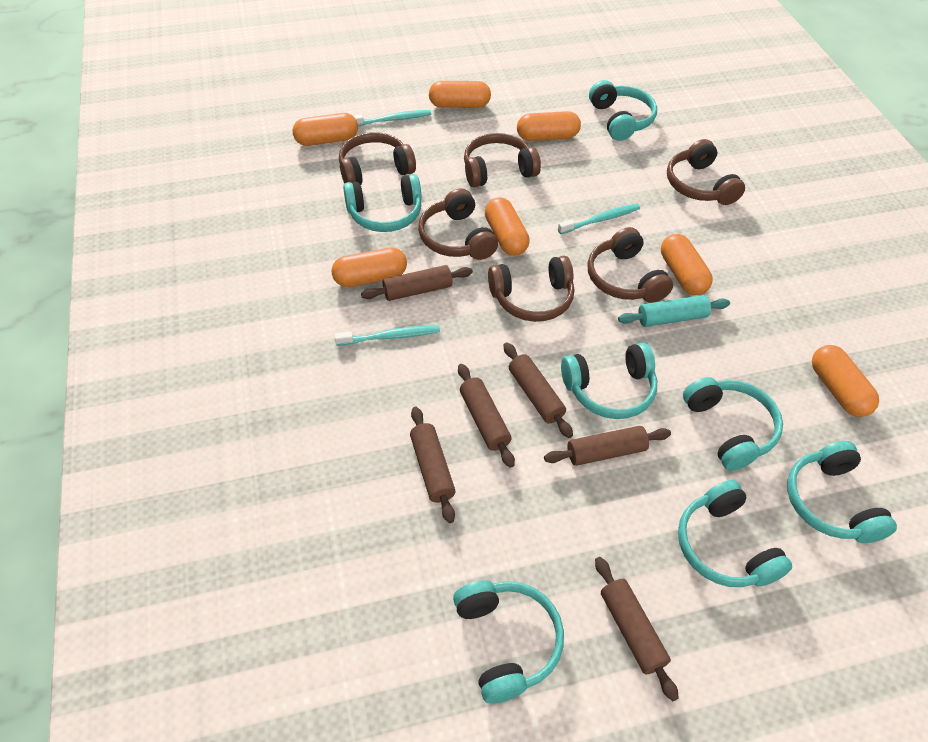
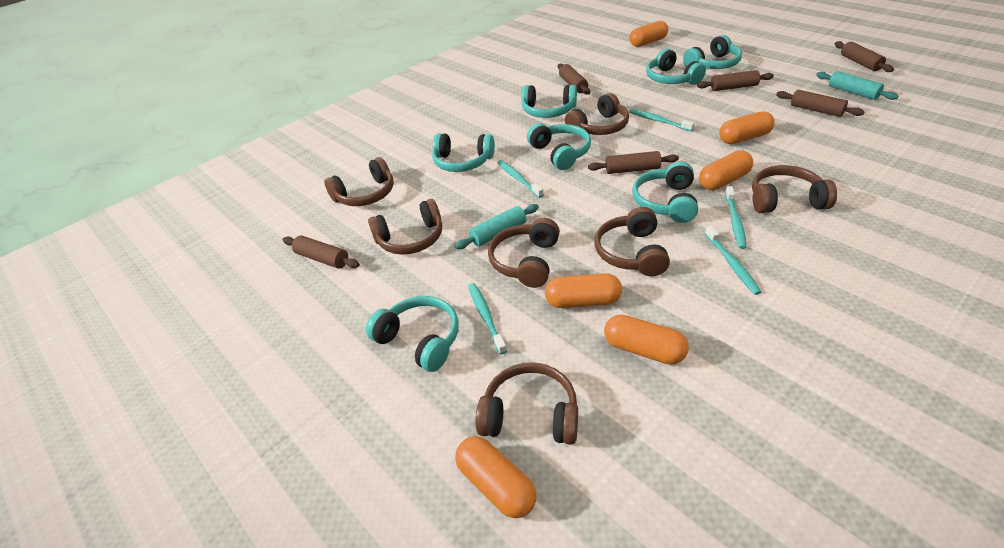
brown headphones: [339,132,416,185] [418,188,498,260] [464,133,541,187] [488,256,574,322] [587,227,673,303] [667,139,745,205] = 6 -> [325,157,394,206] [368,199,442,255] [476,362,578,445] [488,218,560,288] [565,93,629,135] [595,207,670,276] [752,165,837,213] = 7
orange capsule: [293,113,358,146] [332,247,407,287] [429,81,491,108] [485,197,530,256] [517,111,581,141] [661,234,713,295] [812,345,879,417] = 7 -> [455,436,536,518] [545,273,622,308] [604,315,689,365] [629,21,668,47] [699,150,753,190] [719,111,775,144] = 6
turquoise rolling pin: [618,295,730,327] = 1 -> [455,204,539,249] [816,71,898,100] = 2
turquoise toothbrush: [335,325,440,346] [354,110,431,126] [558,204,640,234] = 3 -> [468,283,507,355] [497,160,544,198] [629,109,695,132] [705,226,761,295] [725,186,747,249] = 5

